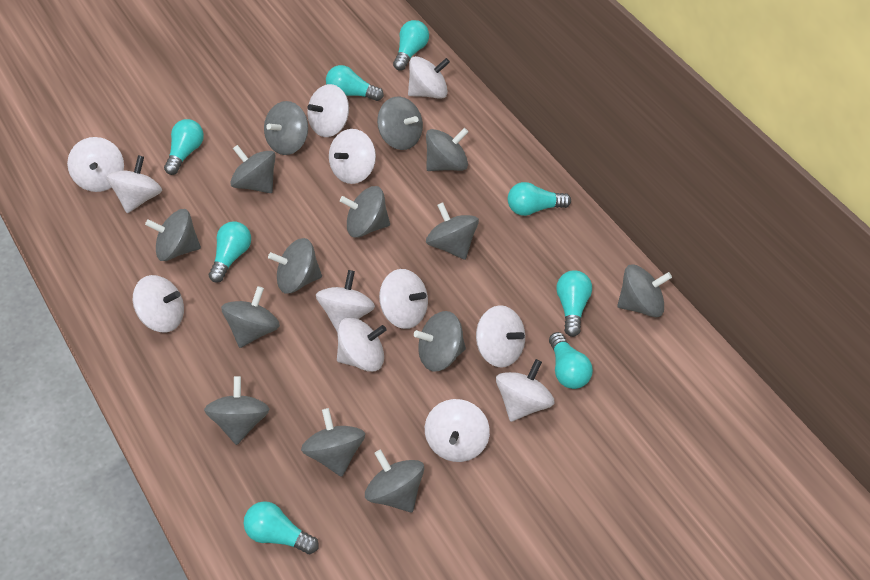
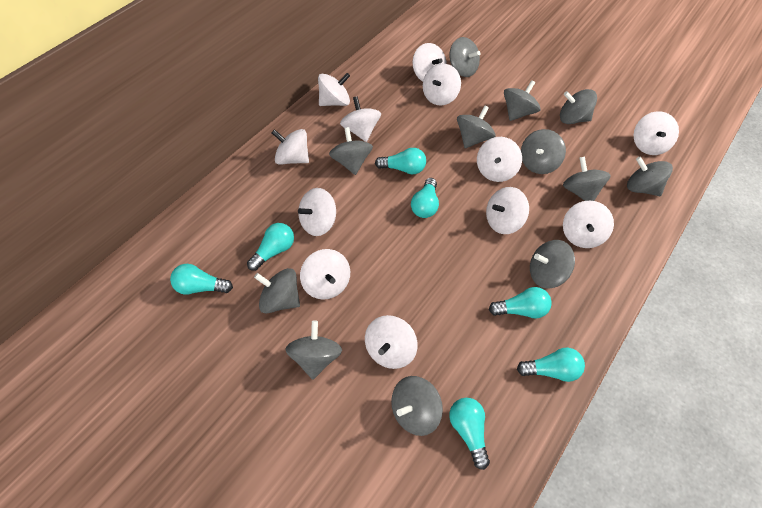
grey spinning top: [145,209,201,261] [204,376,270,445] [221,286,280,348] [230,145,276,193] [264,101,308,155] [268,238,322,294] [301,408,365,477] [340,186,390,238] [365,450,424,512] [377,97,423,150] [414,311,466,372] [426,128,468,171] [426,202,479,260] [617,264,672,317] = 14 -> [254,268,300,314] [285,321,342,380] [329,127,373,175] [391,376,443,436] [450,37,481,77] [457,106,496,148] [504,80,540,121] [521,129,566,174] [530,240,575,289] [560,89,597,124] [563,157,611,201] [627,156,673,196] = 12
turquoise light bulb: [164,119,204,175] [209,221,251,283] [244,501,319,554] [326,65,384,101] [393,20,429,71] [508,182,571,216] [549,332,593,389] [556,270,592,337] = 8 -> [170,264,233,295] [247,223,294,271] [375,148,426,174] [411,178,439,218] [449,398,490,470] [489,287,552,319] [517,348,585,382] = 7

